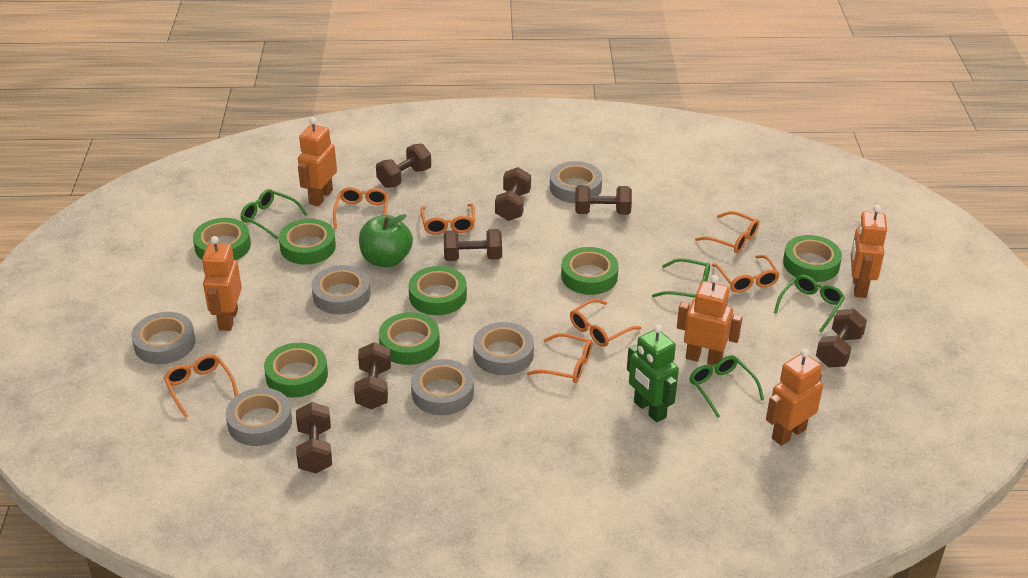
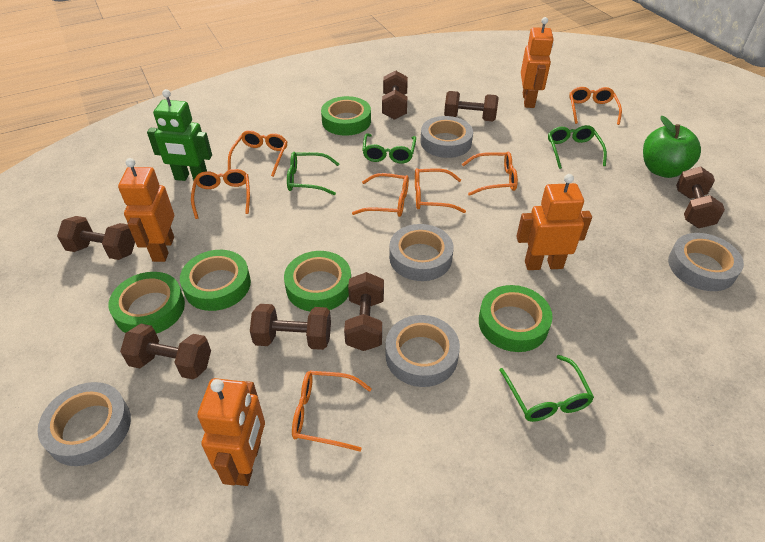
green tape: [193,218,251,260] [264,343,328,397] [279,219,336,265] [379,312,440,365] [409,266,467,315] [561,247,619,295] [783,235,842,282] = 7 -> [109,272,185,334] [180,250,251,311] [284,251,351,311] [321,96,371,136] [479,285,553,352] = 5
grey tape: [131,312,195,364] [225,388,292,446] [311,265,371,314] [411,359,474,415] [473,322,534,375] [550,161,602,203] = 6 -> [37,382,131,466] [385,315,460,387] [389,224,453,281] [421,116,473,158] [668,233,744,291] = 5
orange robot: [202,236,242,331] [298,117,337,206] [677,275,742,365] [766,349,823,446] [851,205,887,298] = 5 -> [118,158,174,262] [197,378,265,486] [516,174,592,270] [521,17,554,108] = 4

